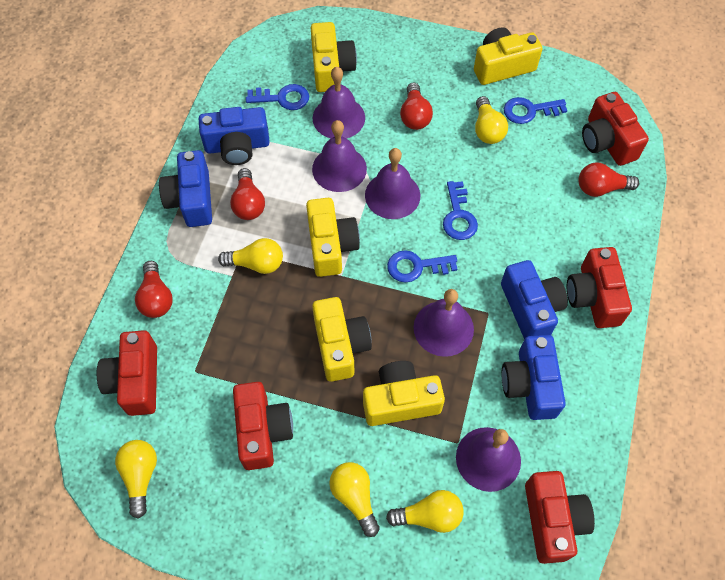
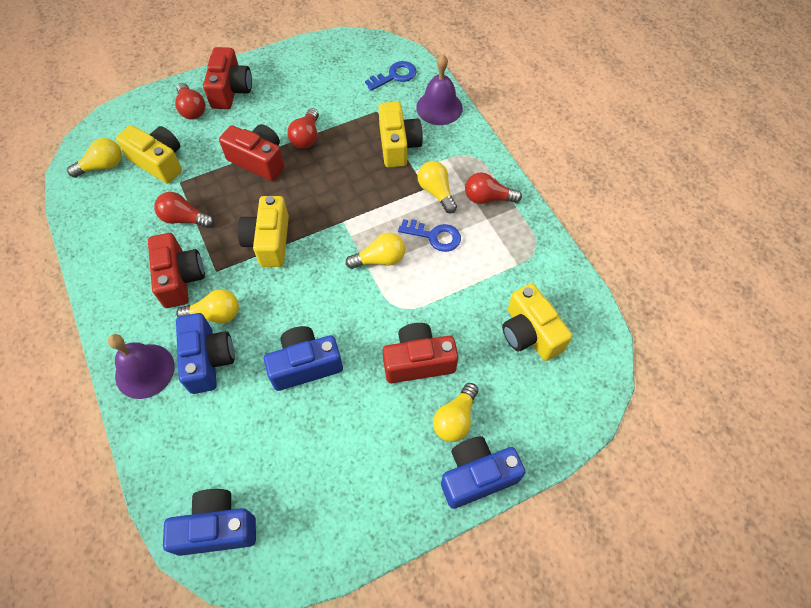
blue key: [246,84,309,110] [387,250,457,283] [443,181,478,240] [504,97,567,124] = 4 -> [365,61,416,91] [398,219,461,252] = 2
purple bell: [312,67,365,138] [312,120,367,192] [365,148,420,219] [414,289,474,357] [456,427,521,492] = 5 -> [108,334,175,399] [416,55,463,125] = 2
red camera: [97,330,157,416] [233,382,293,470] [525,471,595,564] [567,247,632,328] [582,92,649,166] = 5 -> [148,233,205,308] [203,47,252,109] [219,124,284,181] [383,323,458,383] = 4
yellow camera: [306,198,360,277] [311,22,357,92] [312,297,372,382] [363,361,445,426] [474,28,543,85] = 5 -> [116,125,182,184] [237,196,289,267] [378,102,423,168] [502,283,572,361] = 4

